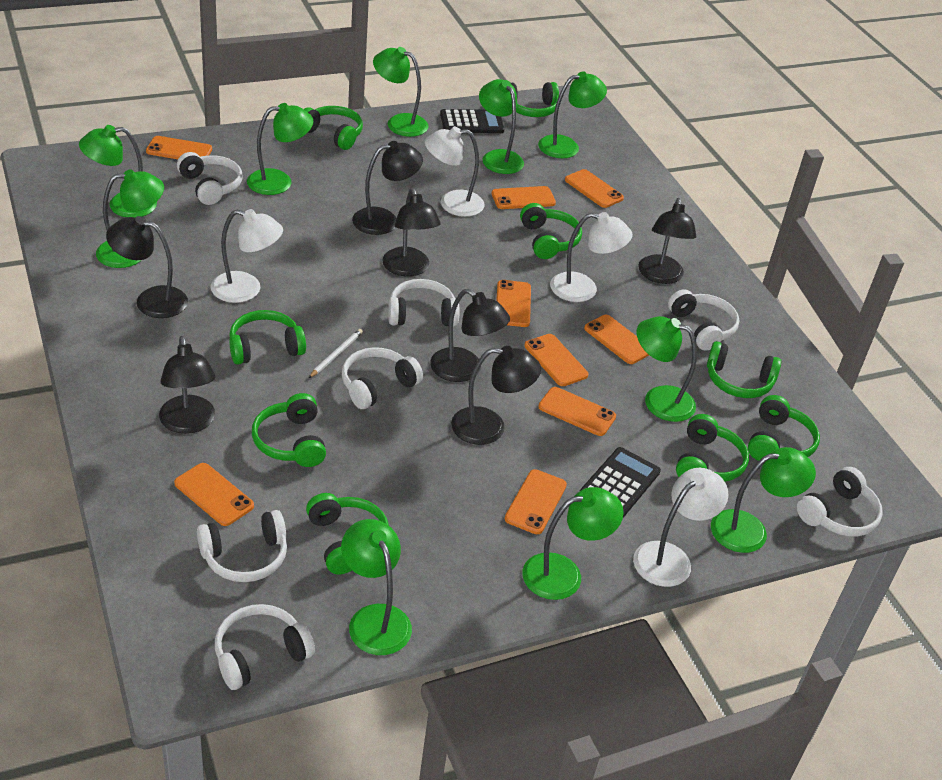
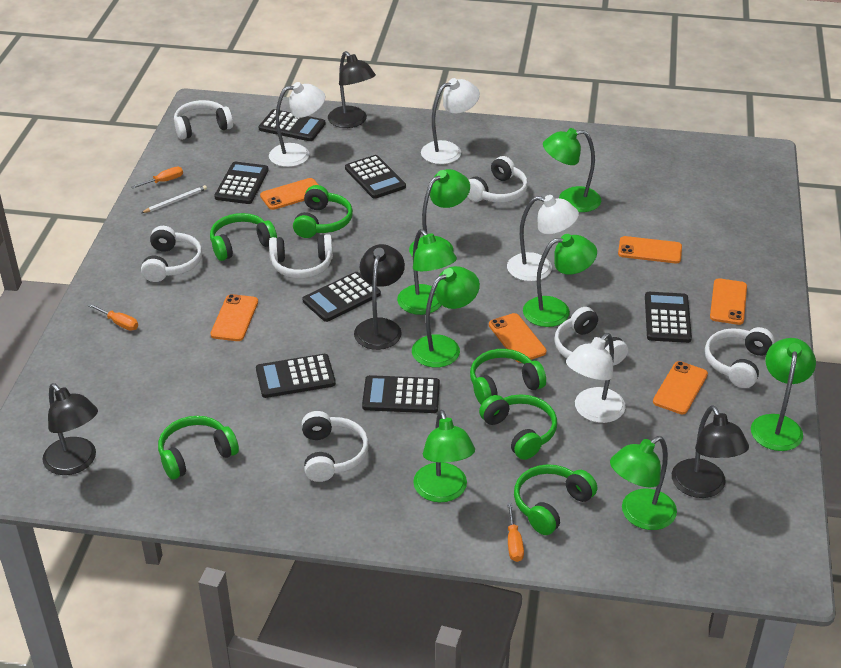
black calculator: [440,109,505,133] [580,447,661,518] = 2 -> [214,162,269,204] [256,354,336,398] [258,109,325,141] [303,272,381,322] [345,155,406,199] [362,375,440,413] [645,292,692,343] = 7
black lamp: [106,216,188,318] [159,336,216,434] [352,141,423,235] [382,188,441,277] [430,289,510,382] [451,346,541,445] [638,198,696,284] = 7 -> [43,383,98,475] [328,51,376,128] [354,244,405,350] [672,405,749,498] = 4
green headphones: [229,310,306,365] [252,393,326,467] [304,106,363,150] [306,493,389,574] [511,82,559,117] [520,203,582,259] [676,414,749,482] [707,341,781,398] [748,395,820,461] = 9 -> [158,416,239,480] [210,213,277,261] [293,185,353,238] [470,349,546,404] [479,394,557,460] [514,464,597,535] = 6
green lamp: [79,125,157,218] [96,169,164,268] [247,103,313,195] [341,519,412,655] [373,47,429,137] [479,79,524,174] [522,487,624,600] [538,71,607,158] [637,316,697,422] [711,447,816,553] = 10 -> [397,229,457,315] [409,169,470,257] [412,266,480,368] [413,410,475,502] [523,234,597,327] [543,128,601,212] [610,436,677,530] [751,338,816,451] = 8
orange phone: [146,136,212,159] [174,463,254,526] [491,186,556,209] [496,280,531,327] [505,469,567,534] [524,334,588,386] [538,387,616,436] [565,169,624,208] [584,315,649,364] = 9 -> [210,294,258,341] [260,178,318,210] [489,313,546,363] [618,236,682,263] [653,361,708,414] [710,278,747,325] = 6
orange screwdriver: none = 0 -> [88,303,138,331] [131,167,183,189] [507,502,524,562] = 3

